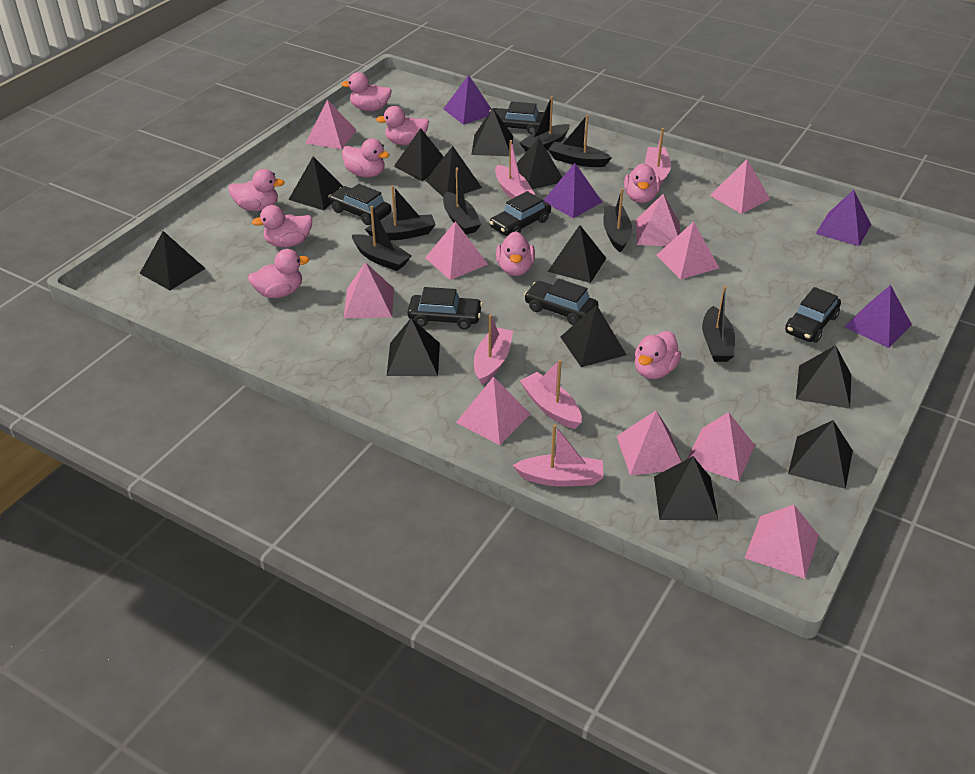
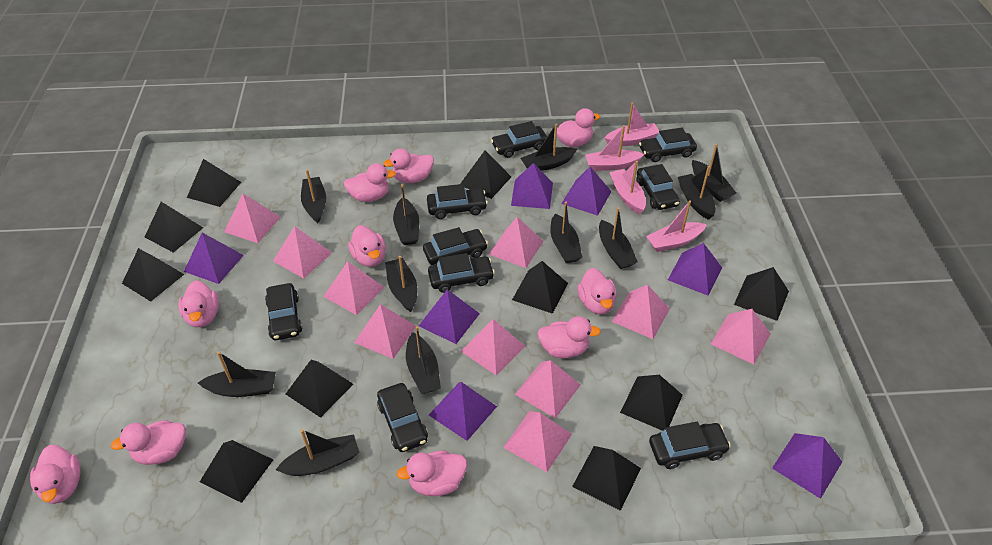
black boat: [352,206,412,271] [365,185,436,240] [443,167,481,234] [519,96,570,152] [548,114,612,167] [603,189,632,252] [702,286,735,362] = 7 -> [198,352,276,397] [276,429,359,476] [301,169,326,223] [385,256,417,312] [393,184,419,245] [406,326,441,394] [521,124,577,171] [550,201,582,263] [599,207,638,269] [678,166,716,220] [692,144,736,202] = 11
black car: [328,184,392,225] [408,287,483,330] [489,101,544,134] [489,191,551,236] [524,279,598,325] [785,287,841,343] = 6 -> [265,283,302,340] [377,383,428,452] [423,227,488,265] [427,184,488,219] [428,253,495,293] [491,121,547,158] [636,164,680,210] [639,128,697,162] [649,422,731,469] = 9
black pyramid: [139,231,206,290] [288,156,343,210] [387,318,440,376] [394,128,444,181] [425,146,482,197] [471,108,513,156] [517,138,562,189] [547,225,606,283] [561,305,626,367] [654,456,719,521] [788,420,853,489] [796,345,851,409] = 12 -> [122,248,184,301] [145,202,203,253] [187,159,241,207] [200,440,273,503] [286,360,353,418] [460,150,511,199] [512,261,568,314] [572,446,641,511] [620,375,683,431] [734,267,789,321] = 10
pink boat: [474,315,513,385] [495,140,535,199] [512,424,603,487] [519,360,582,429] [645,128,671,186] = 5 -> [585,125,644,171] [604,102,659,146] [609,161,646,214] [646,201,707,252] = 4
pink duck: [228,169,284,211] [248,249,309,298] [252,205,312,247] [341,72,392,111] [342,138,389,177] [376,106,429,145] [496,231,535,276] [624,163,660,203] [634,331,681,379] = 9 -> [30,445,81,504] [111,420,186,465] [178,280,219,327] [344,163,396,202] [348,225,386,267] [383,148,434,183] [397,450,467,496] [537,316,601,358] [557,108,600,147] [578,268,617,314] = 10
purple pyramid: [443,75,491,125] [543,163,602,218] [816,190,871,246] [844,285,912,348] = 4 -> [184,233,244,284] [419,289,480,344] [429,382,497,441] [511,163,553,209] [561,167,612,216] [668,243,722,296] [772,433,842,499] = 7

